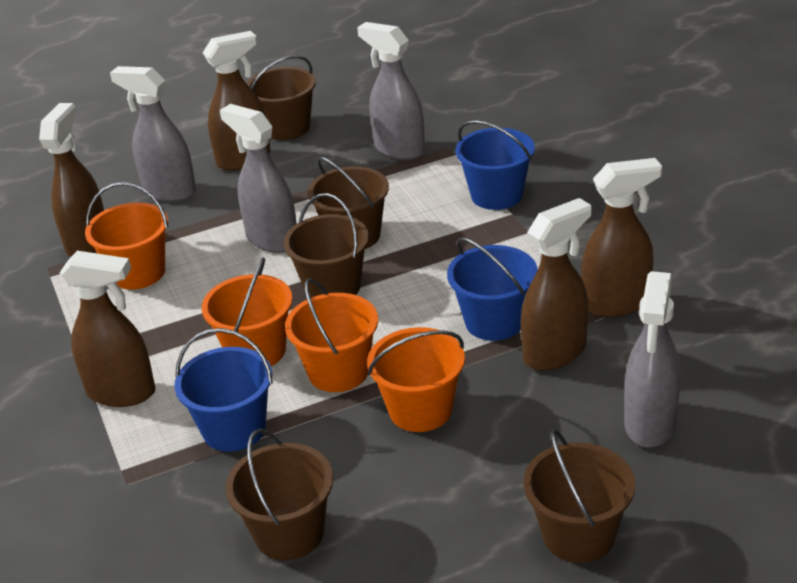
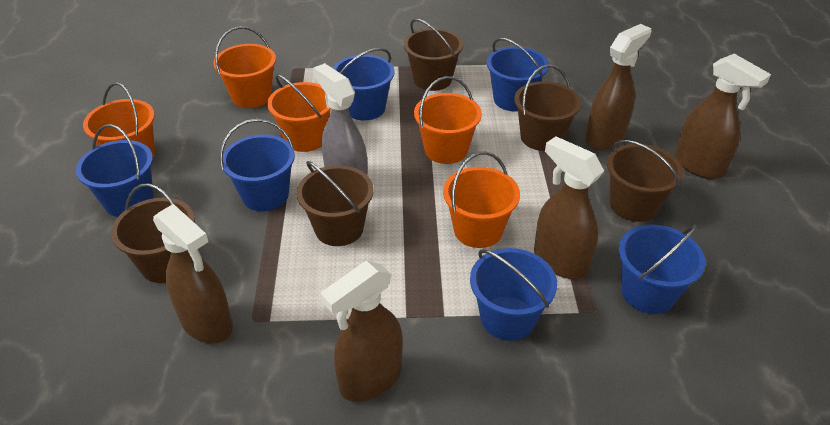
blue bucket: [174,328,273,452] [447,237,538,341] [455,120,535,210] = 3 -> [76,124,153,217] [220,119,295,211] [333,48,395,120] [470,248,557,341] [487,38,549,111] [619,224,705,314] = 6
grey spray bottle: [110,66,196,202] [220,104,297,253] [357,22,425,160] [624,271,681,447] = 4 -> [313,63,368,176] = 1
orange bucket: [85,182,168,290] [202,258,293,366] [285,278,378,392] [367,327,465,432] = 4 -> [83,83,155,158] [213,26,276,108] [267,74,331,152] [414,76,482,164] [443,152,520,248] = 5

